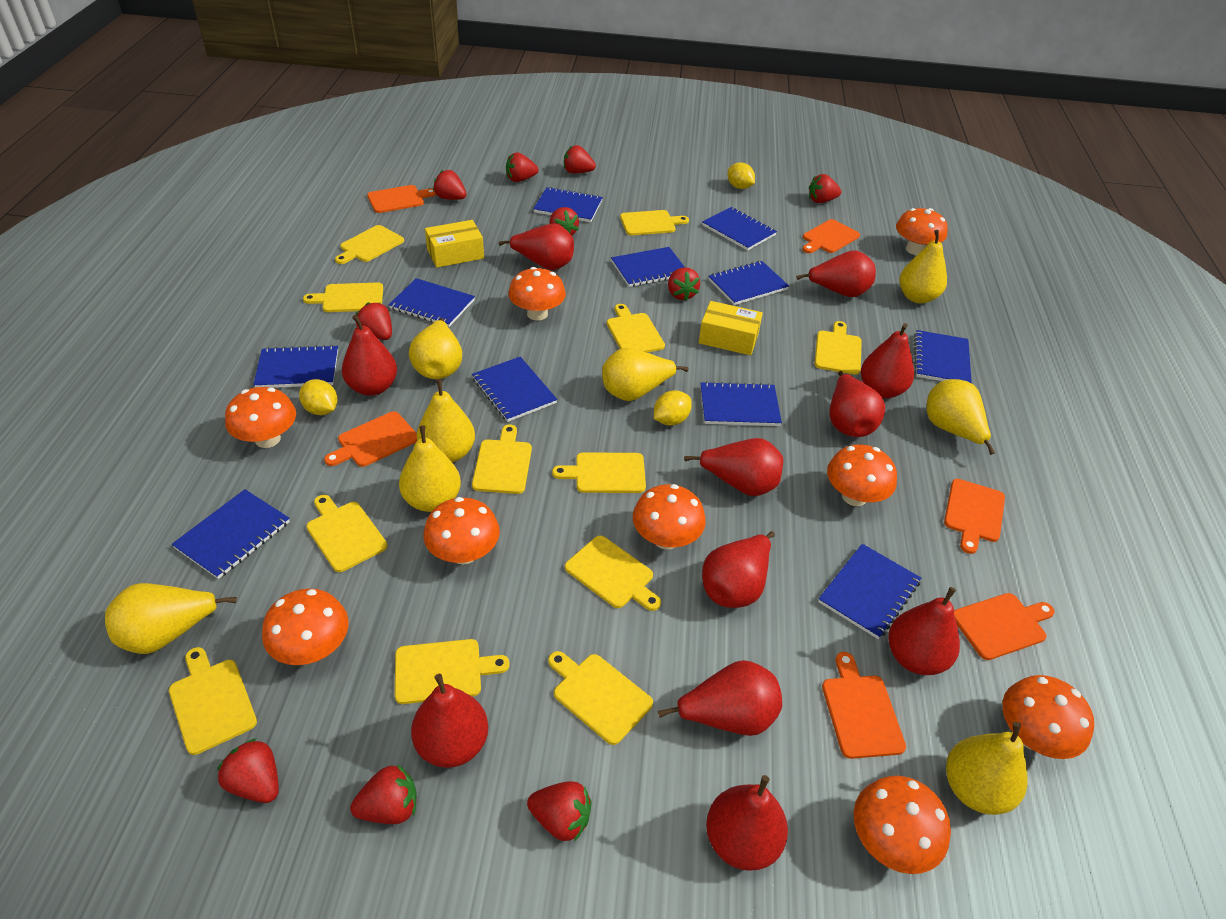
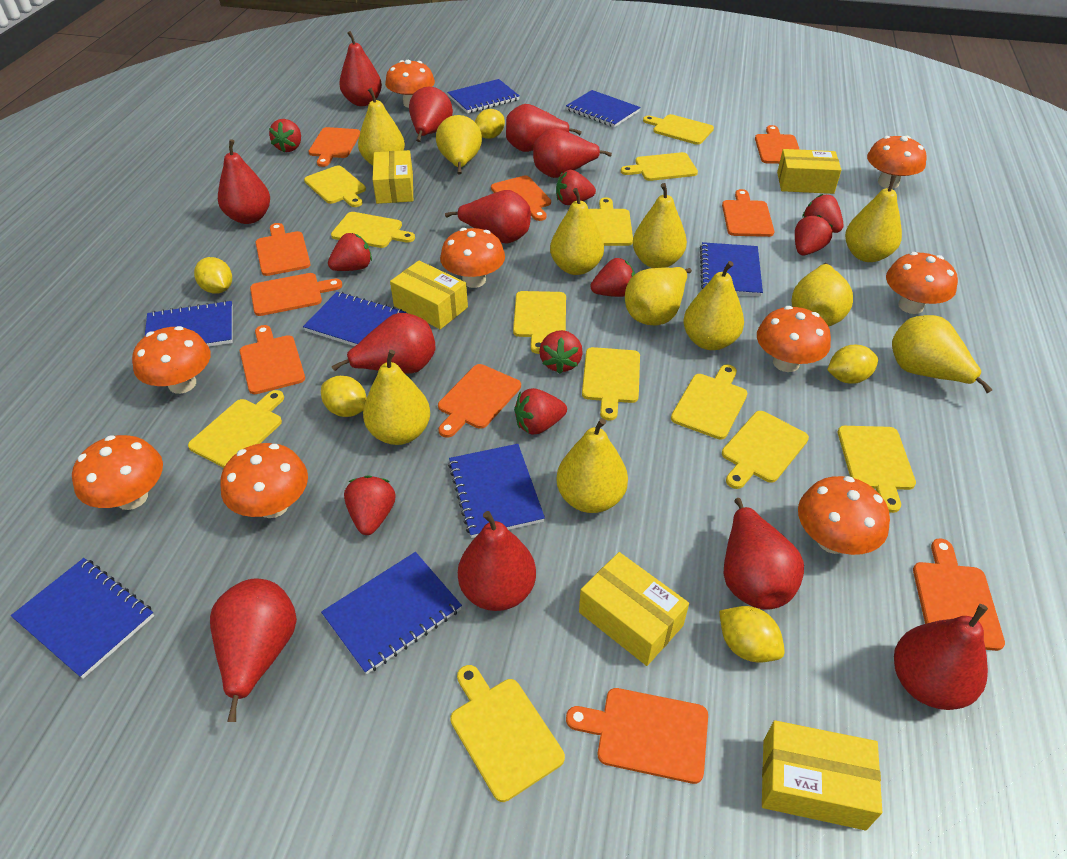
blue notebook: [172,489,290,579] [253,345,338,388] [389,278,475,327] [472,357,557,422] [533,187,603,222] [611,247,684,287] [701,381,782,426] [702,207,777,251] [709,261,789,305] [818,544,921,639] [914,330,972,383] = 11 -> [11,558,154,679] [145,300,233,347] [303,292,406,346] [321,552,462,674] [447,79,519,113] [448,444,545,538] [566,90,640,128] [700,242,763,296] = 8
orange cutting board: [324,411,417,467] [367,185,436,213] [802,219,860,253] [822,652,906,759] [944,479,1005,554] [954,593,1055,660] = 6 -> [240,325,305,394] [250,273,342,316] [255,223,311,276] [308,127,360,167] [438,364,521,438] [491,175,551,221] [566,688,708,784] [722,189,774,237] [755,125,800,164] [913,539,1005,651] = 10
red strawberry: [217,738,279,803] [350,764,417,824] [356,302,392,340] [433,170,467,200] [506,153,538,182] [527,781,592,842] [549,207,579,236] [564,145,596,174] [668,267,700,301] [809,174,841,203] = 10 -> [269,119,301,152] [328,233,372,271] [344,475,395,535] [514,388,567,434] [539,330,583,374] [556,170,596,205] [590,258,635,297] [795,215,832,255] [802,194,844,233] = 9
yellow box: [425,220,484,268] [699,301,763,355] = 2 -> [373,150,413,204] [390,261,468,329] [579,552,689,666] [762,720,882,830] [777,149,841,194] = 5
yellow lemon: [299,379,338,415] [654,390,692,425] [727,162,755,189] = 3 -> [194,257,232,294] [321,376,367,417] [475,109,505,139] [719,606,785,663] [827,345,878,384] = 5
yellow pear: [105,583,237,654] [399,425,461,512] [409,318,462,379] [417,379,475,462] [602,348,689,401] [899,230,947,304] [926,379,995,455] [946,722,1028,815] = 8 -> [358,88,405,165] [363,349,430,445] [436,115,482,175] [550,188,604,275] [556,418,628,513] [625,267,692,326] [633,183,687,268] [683,261,744,350] [791,263,853,327] [845,175,902,262] [892,315,992,393] = 11

